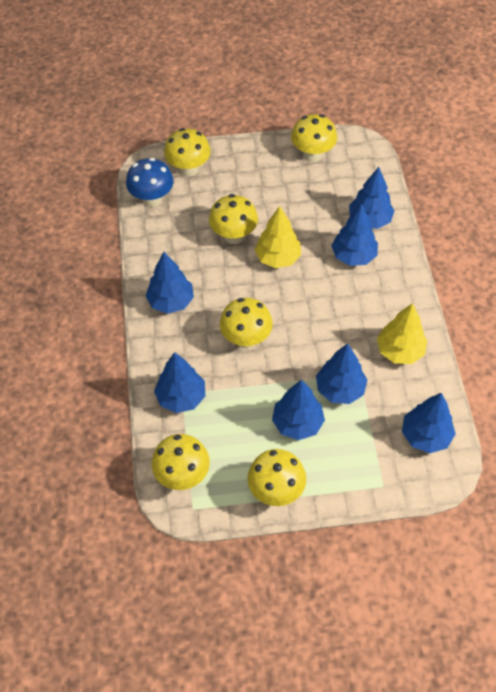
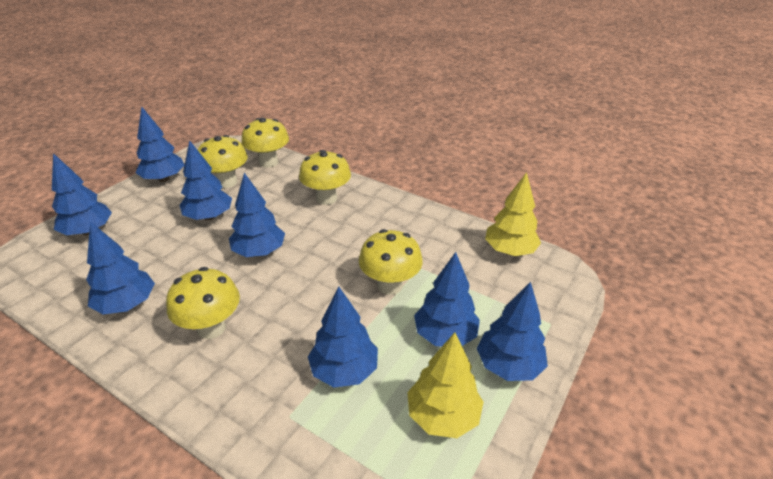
blue mushroom: [126,158,174,207] = 1 -> none = 0
blue tree: [146,252,194,314] [154,352,205,413] [272,379,325,440] [316,343,368,404] [331,204,378,266] [349,167,395,229] [402,393,456,453] = 7 -> [52,153,112,235] [86,221,155,314] [136,107,184,182] [179,140,232,221] [229,173,285,257] [308,287,378,387] [414,252,480,347] [477,282,548,381] = 8
yellow mushroom: [152,434,210,490] [164,128,211,177] [209,194,258,244] [220,298,273,348] [247,449,306,506] [291,114,337,162] = 6 -> [166,267,240,339] [198,135,248,188] [241,118,289,168] [299,150,351,205] [359,229,423,295] = 5

